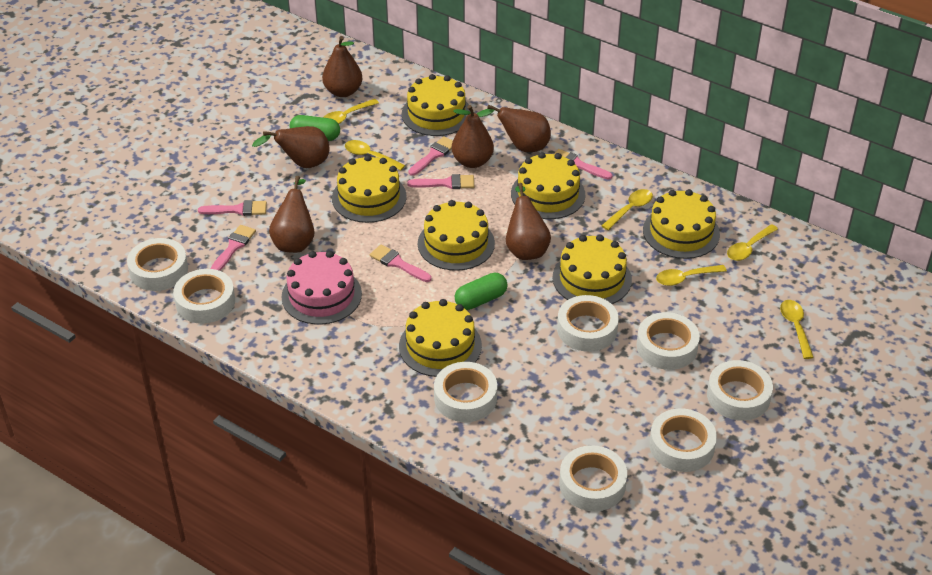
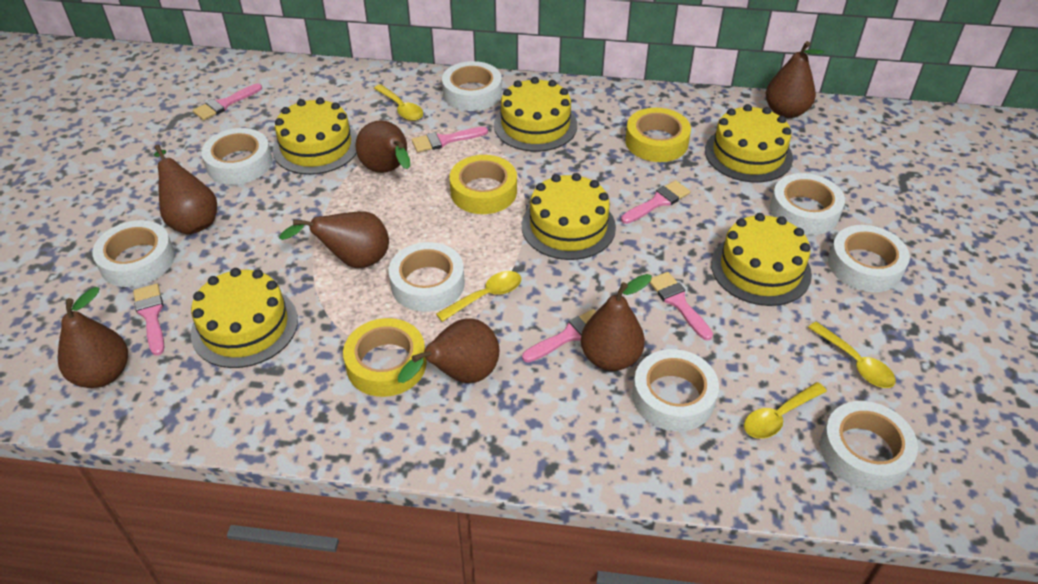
brown pear: [252,126,330,168] [269,176,314,253] [322,36,362,97] [452,105,494,168] [477,104,551,152] [506,183,551,260] = 6 -> [58,287,128,388] [154,145,217,235] [279,211,389,268] [355,120,410,173] [398,318,499,383] [581,274,652,371] [766,41,824,118] = 7
green capsule: [290,115,340,141] [455,272,508,310] = 2 -> none = 0
pink cake: [282,251,362,325] = 1 -> none = 0
yellow cake: [332,155,407,223] [399,299,482,377] [402,74,471,136] [418,200,495,271] [511,152,585,219] [552,235,632,304] [643,189,720,259] = 7 -> [191,268,298,368] [273,97,358,175] [494,77,577,152] [522,173,616,260] [705,104,793,182] [711,213,812,306] = 6
yellow spoon: [323,99,379,124] [345,140,405,171] [601,189,653,230] [656,265,727,286] [727,224,778,261] [780,300,814,359] = 6 -> [374,84,423,121] [436,271,521,322] [744,382,827,439] [808,321,896,388] = 4
yellow tape: none = 0 -> [343,318,427,397] [450,155,517,214] [625,108,691,162] = 3

